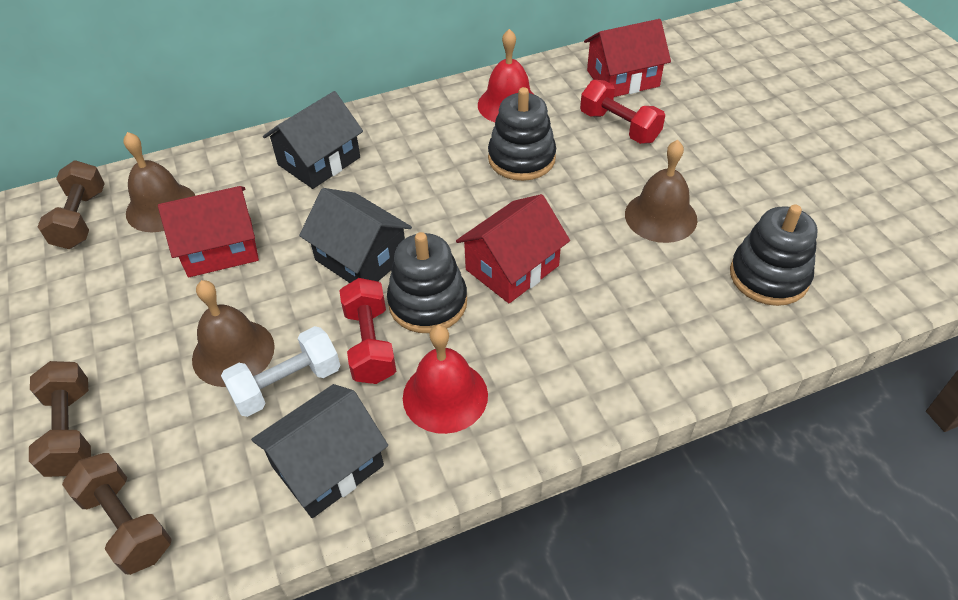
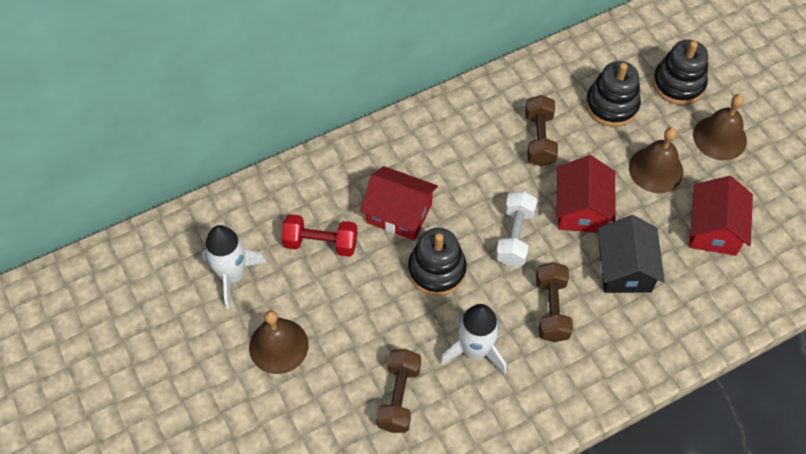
black house: [251,384,388,518] [263,91,363,189] [299,188,412,283] = 3 -> [598,215,665,293] = 1
red bell: [403,325,488,434] [478,29,535,122] = 2 -> none = 0
red dumbbell: [339,278,396,384] [580,80,665,144] = 2 -> [281,214,357,257] = 1
white rocket: none = 0 -> [202,225,267,309] [440,304,506,374] = 2

